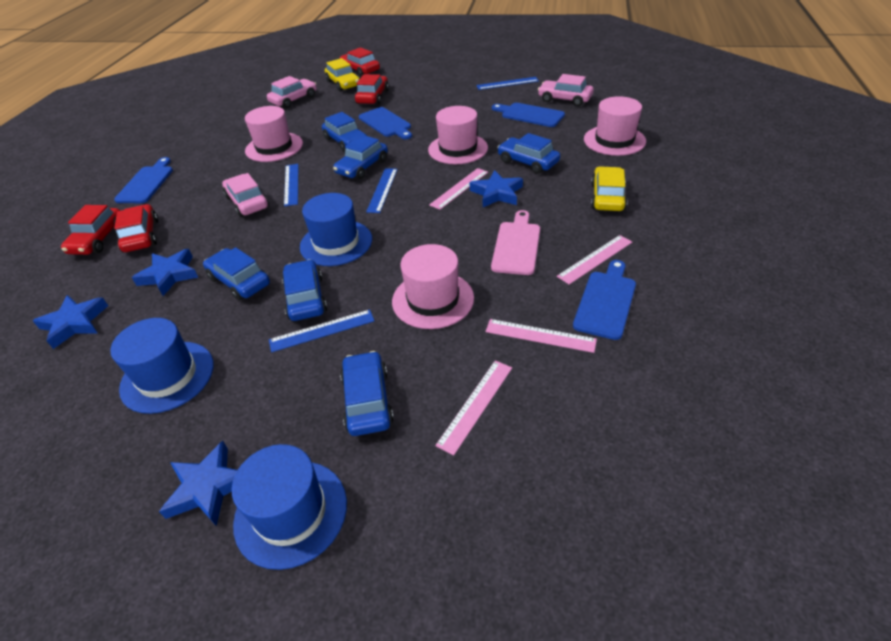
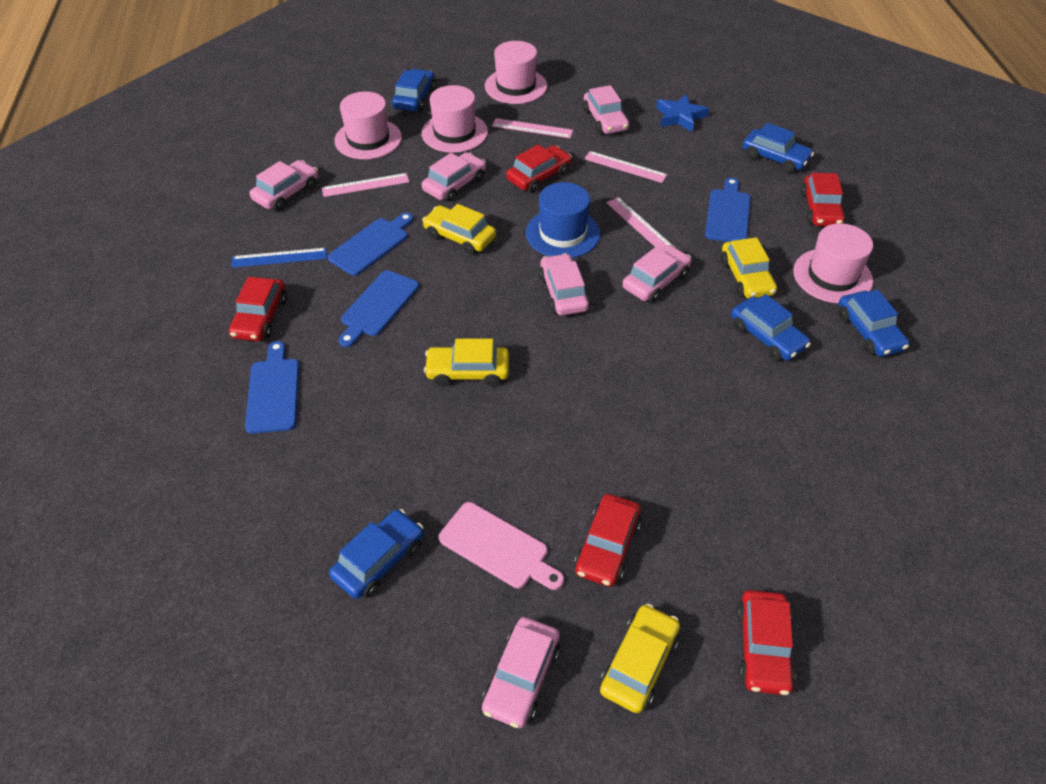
blue car: [203,247,270,301] [282,259,327,321] [322,112,367,152] [333,135,388,179] [340,351,394,436] [497,133,560,174] = 6 -> [329,509,424,599] [392,69,436,112] [731,294,811,361] [743,123,814,173] [838,290,909,357] = 5
blue hat: [110,318,214,414] [232,444,347,570] [300,193,372,266] = 3 -> [526,182,600,258] = 1
blue ruler: [269,309,374,352] [284,164,298,207] [366,168,398,213] [476,77,539,90] = 4 -> [231,248,326,268] = 1
blue star: [33,295,108,349] [132,249,199,296] [159,441,238,526] [470,170,523,207] = 4 -> [656,94,709,132] = 1
pink car: [222,173,269,217] [267,76,317,108] [538,74,594,106] = 3 -> [250,160,318,210] [422,152,486,202] [482,617,560,728] [539,253,590,316] [583,85,629,134] [622,245,691,302] = 6
red car: [61,205,120,255] [114,204,158,252] [340,47,380,77] [355,74,389,105] = 4 -> [229,277,287,341] [506,144,572,193] [574,494,641,587] [737,590,796,695] [801,173,845,226] = 5
yellow car: [325,58,360,92] [591,166,628,211] = 2 -> [422,204,496,255] [424,339,509,386] [600,604,680,713] [721,237,777,299] = 4

